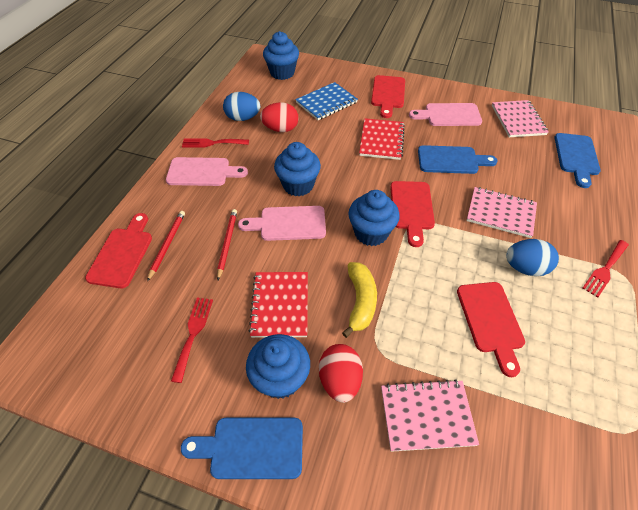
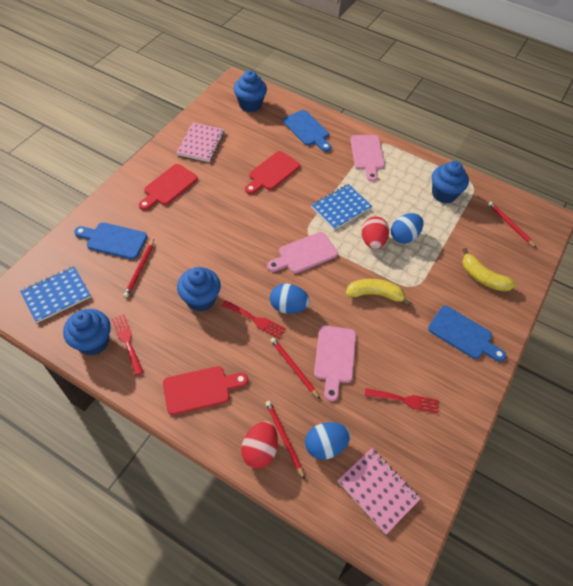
blue egg: [223,92,260,121] [506,239,559,276] = 2 -> [270,284,310,314] [305,422,350,460] [391,213,424,244] = 3
blue notebook: [295,82,358,120] = 1 -> [20,266,91,323] [311,184,372,230] = 2
pink notebook: [381,379,479,452] [467,187,537,238] [492,100,549,137] = 3 -> [176,122,224,162] [338,448,421,534] = 2
red cutting board: [85,213,152,288] [371,75,405,118] [390,181,435,247] [457,282,525,377] = 4 -> [139,164,198,210] [163,366,248,415] [245,151,300,194] = 3
red notebook: [249,272,308,338] [359,118,405,160] = 2 -> none = 0
red pencil: [147,211,185,282] [217,209,237,280] = 2 -> [123,240,154,298] [266,401,305,480] [271,337,320,399] [488,202,537,248] = 4
yellow banana: [342,262,377,338] = 1 -> [346,279,411,306] [462,248,516,292] = 2

